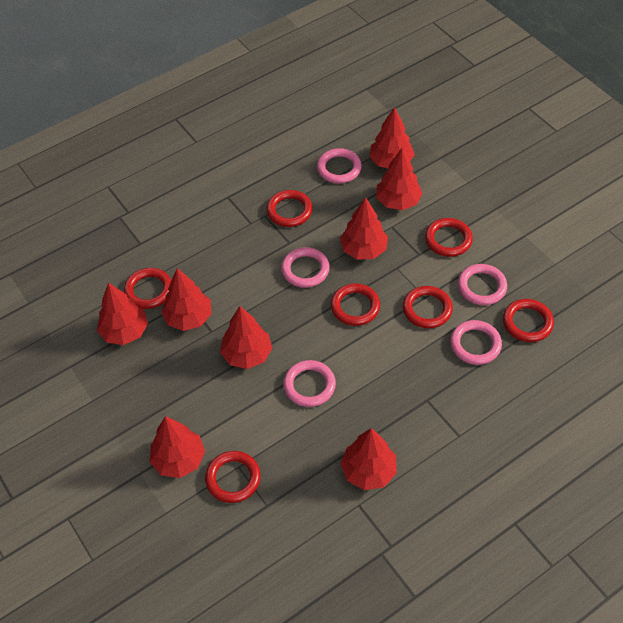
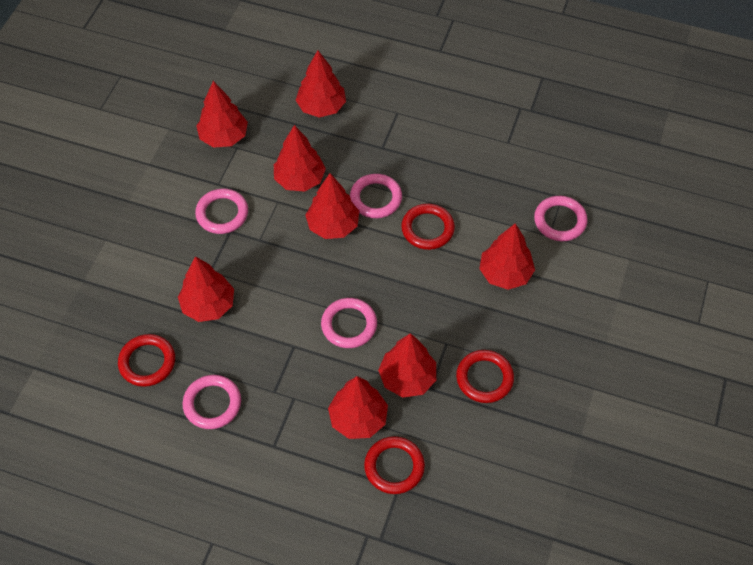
red ring: [124,268,171,309] [205,451,261,503] [266,190,313,227] [331,283,380,326] [403,286,453,329] [425,218,473,257] [503,299,554,342] = 7 -> [118,334,175,387] [364,436,425,494] [401,203,455,250] [456,350,514,403] = 4

